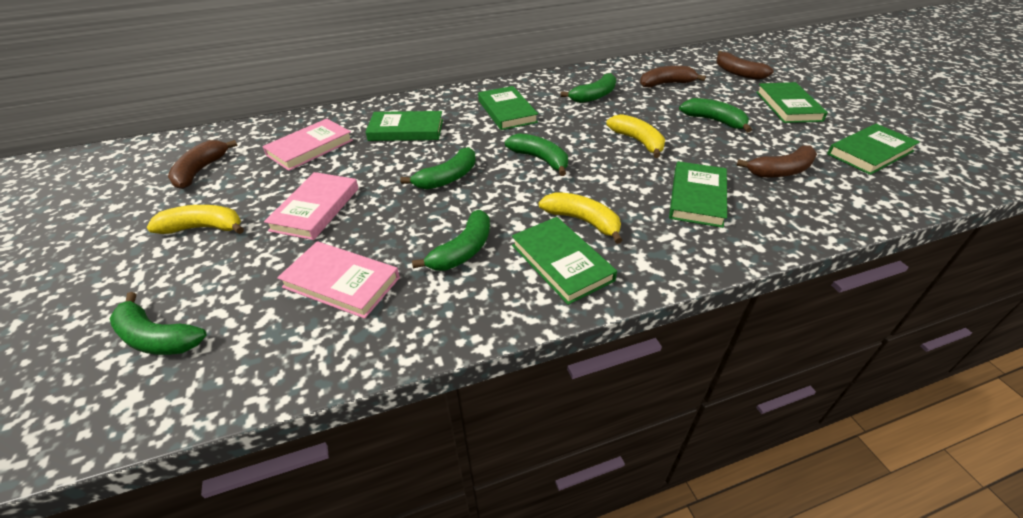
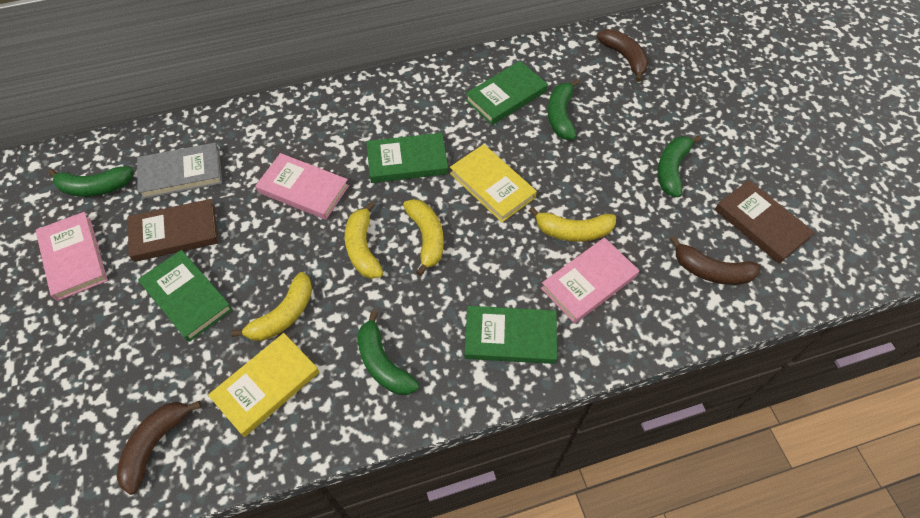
brown banana: [168,140,238,189] [640,66,706,87] [716,51,774,80] [736,146,817,178] = 4 -> [116,401,202,495] [597,29,649,82] [670,236,761,285] = 3
brown book: none = 0 -> [128,199,218,262] [715,180,814,264] = 2
green banana: [109,292,207,355] [400,147,476,190] [412,210,490,270] [505,133,568,176] [561,73,616,103] [679,98,752,132] = 6 -> [48,166,133,197] [358,310,419,395] [548,79,579,140] [658,135,701,198] = 4
green book: [365,111,443,141] [478,86,538,130] [512,217,617,305] [669,161,727,228] [756,82,828,123] [827,124,920,175] = 6 -> [138,250,233,342] [366,133,448,183] [464,306,557,364] [466,61,548,125] = 4
grey book: none = 0 -> [137,143,222,199] = 1
yellow banana: [147,205,244,234] [539,192,623,244] [606,114,665,158] = 3 -> [231,272,312,341] [345,201,383,279] [403,199,444,276] [529,207,616,242] = 4
yellow book: none = 0 -> [208,333,319,437] [450,144,537,222] = 2

